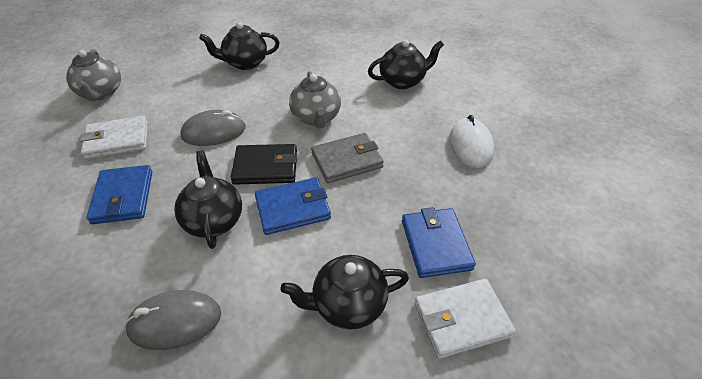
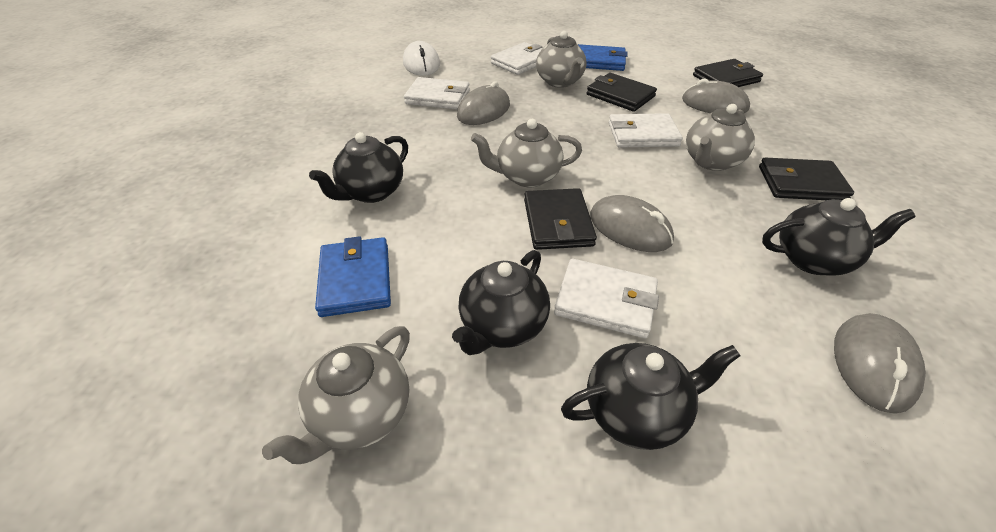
black wallet: [230,144,297,185] = 1 -> [524,188,597,250] [587,73,657,112] [693,59,763,87] [759,158,854,200] = 4
blue wallet: [86,165,152,224] [255,177,331,235] [402,207,476,278] = 3 -> [315,236,391,317] [578,44,628,71] = 2
grey mouse: [125,290,221,350] [180,110,246,146] = 2 -> [457,81,510,125] [590,195,674,252] [682,79,750,113] [834,313,926,414] = 4
grey teapot: [66,49,121,101] [289,71,341,128] = 2 -> [262,326,410,464] [471,119,582,187] [536,31,587,88] [686,104,755,171] = 4
grey wallet: [311,133,384,183] = 1 -> none = 0
white wallet: [80,116,148,159] [414,279,516,359] = 2 -> [404,77,470,110] [491,42,543,75] [554,259,659,338] [609,113,683,147] = 4

